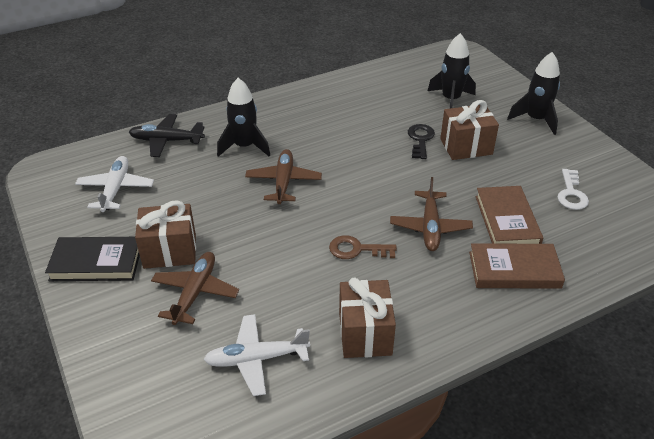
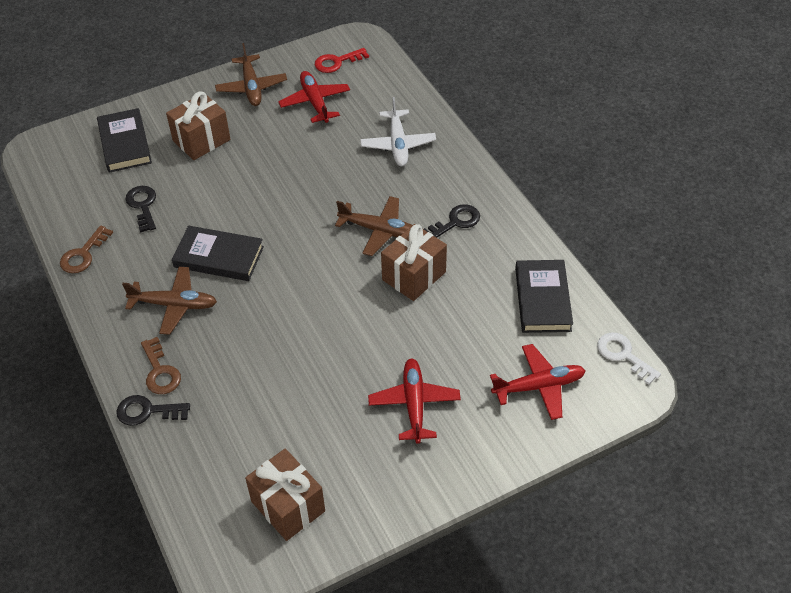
black book: [45,237,140,281] = 1 -> [97,108,152,173] [172,226,264,281] [515,260,573,333] = 3
black key: [408,124,435,159] = 1 -> [116,395,190,426] [125,186,156,233] [424,204,480,238] = 3
black plane: [129,114,205,157] = 1 -> none = 0
black rocket: [217,78,270,157] [428,33,476,108] [507,52,560,135] = 3 -> none = 0
brown book: [469,243,565,289] [475,186,543,244] = 2 -> none = 0
brown key: [329,235,397,259] = 1 -> [60,225,113,273] [141,337,181,394] = 2
red key: none = 0 -> [315,48,369,73] = 1
red plane: none = 0 -> [278,71,350,123] [368,358,461,444] [490,344,586,420] = 3
white plane: [75,156,154,212] [203,314,310,396] = 2 -> [360,97,436,166] = 1

